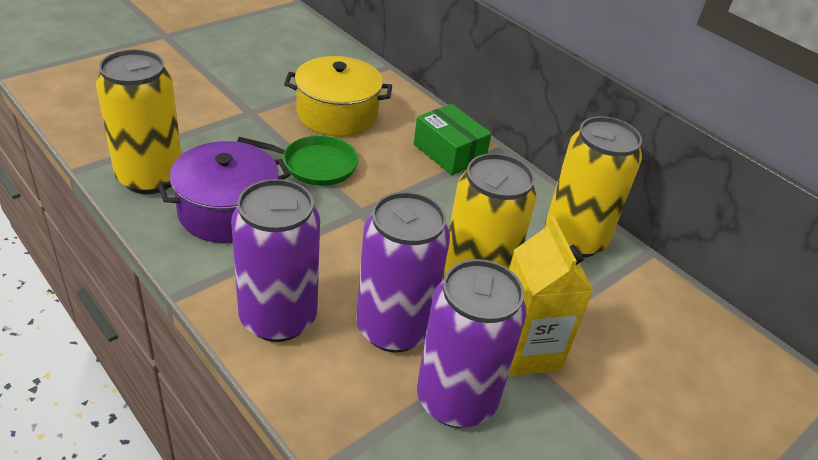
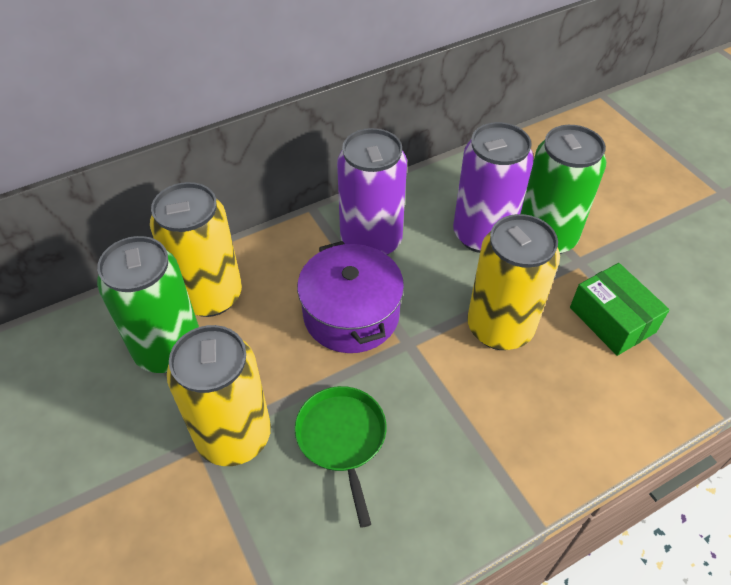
green can: none = 0 -> [97,236,199,373] [520,125,606,254] = 2
purple can: [231,179,320,342] [356,192,450,352] [417,259,527,428] = 3 -> [337,128,407,255] [453,122,534,253] = 2
yellow carton: [508,217,593,376] = 1 -> none = 0
yellow pot: [284,56,392,137] = 1 -> none = 0

